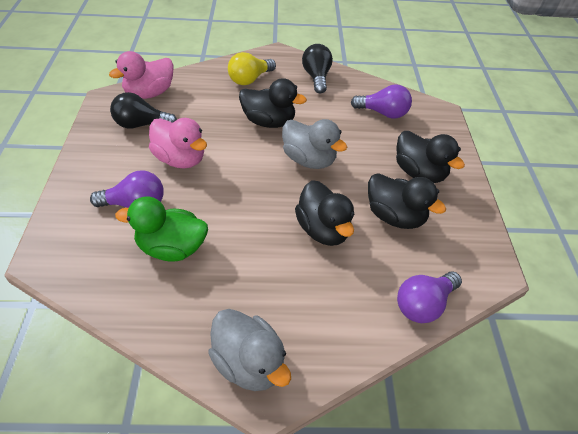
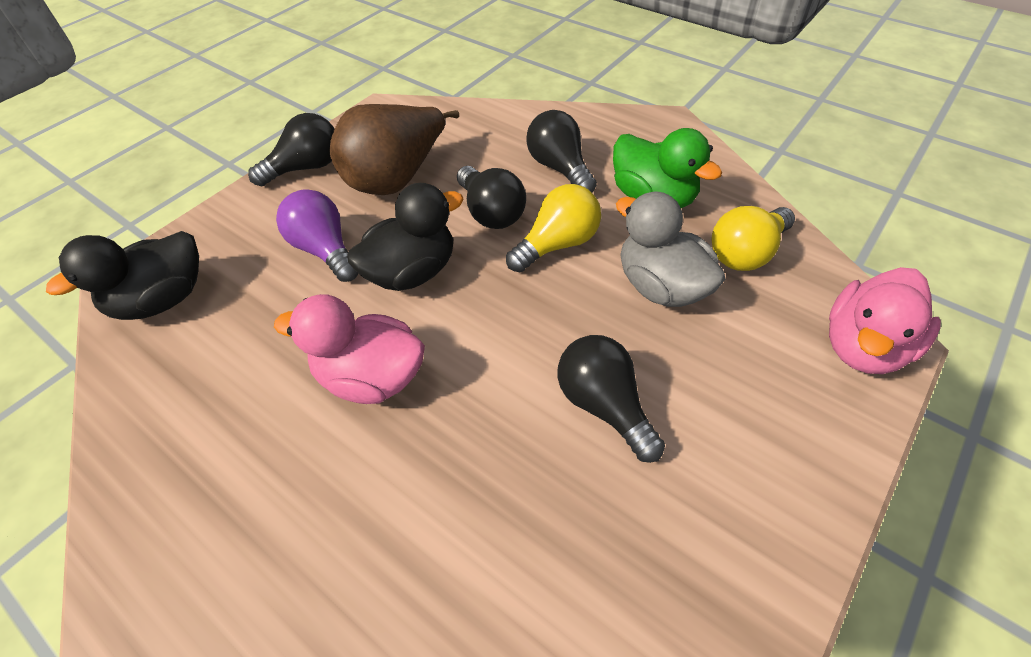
black duck: [239,78,307,128] [295,180,355,246] [368,173,446,229] [396,131,465,183] = 4 -> [46,231,199,320] [347,183,464,291] = 2
black light bulb: [110,92,177,129] [302,44,333,93] = 2 -> [248,113,334,187] [457,166,526,229] [526,110,597,192] [558,335,665,463] = 4
brown pear: none = 0 -> [329,104,459,195] = 1
grey duck: [208,309,291,391] [282,119,347,169] = 2 -> [616,192,725,307] = 1
purple light bulb: [90,170,164,208] [351,85,412,119] [397,271,462,323] = 3 -> [276,189,358,282] = 1
yellow light bulb: [228,52,276,85] = 1 -> [506,184,601,272] [711,206,795,271] = 2

